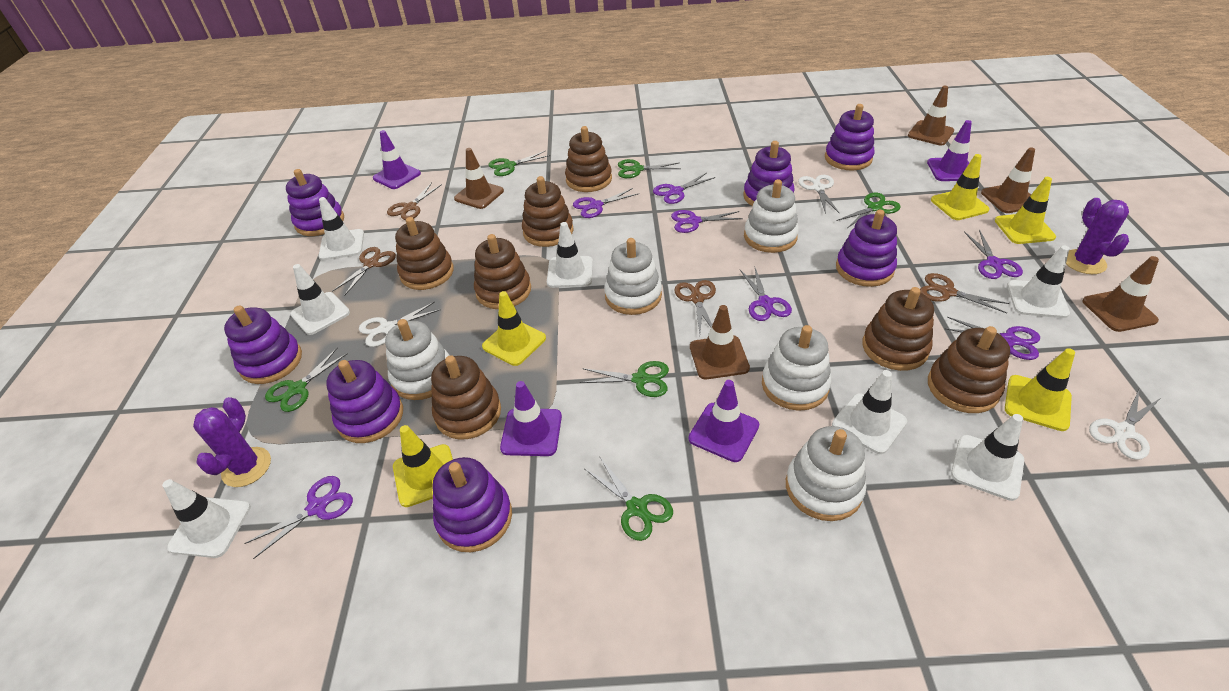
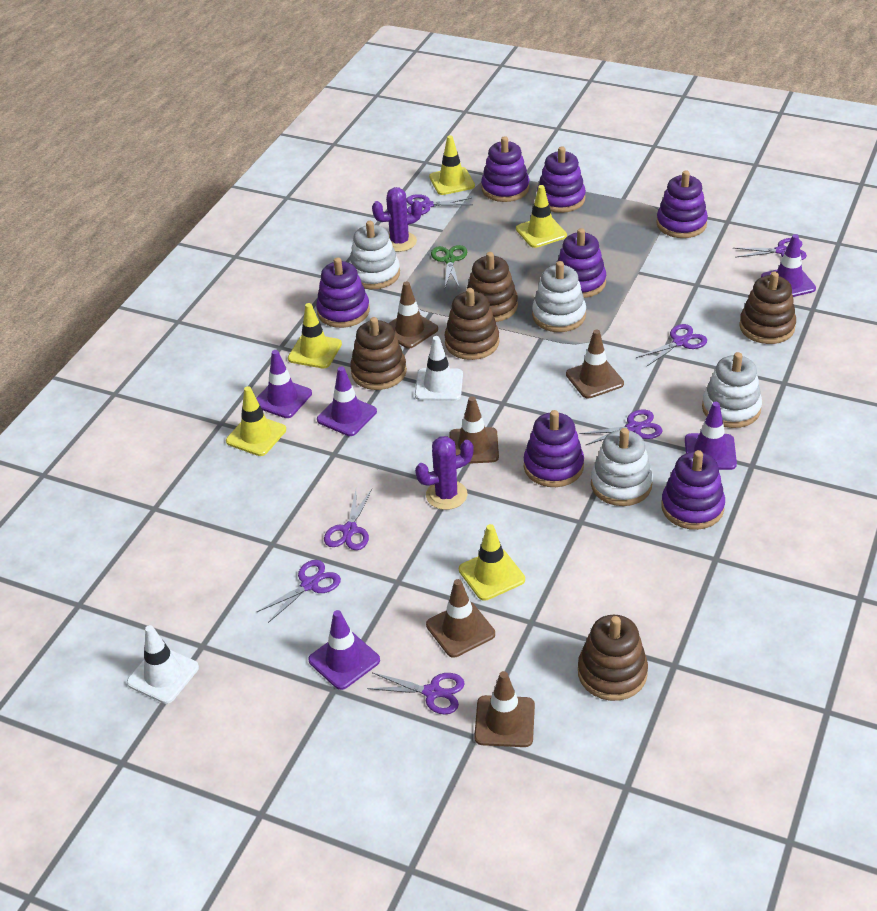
brown scissors: [332,247,396,296] [387,183,442,220] [674,280,716,334] [920,273,1010,313] = 4 -> none = 0
brown stacking toy: [395,217,454,290] [431,355,501,440] [474,234,531,309] [522,176,574,247] [565,126,612,192] [862,287,934,371] [928,326,1010,413] = 7 -> [350,317,407,390] [445,288,499,360] [467,252,518,322] [578,615,648,701] [739,271,796,344] = 5
green scissors: [265,348,348,412] [488,151,550,176] [580,361,669,397] [585,457,673,541] [618,159,681,178] [836,193,900,228] = 6 -> [431,245,467,287] = 1
purple traffic cone: [373,130,421,189] [500,381,562,456] [688,380,759,462] [927,120,972,181] = 4 -> [256,350,312,418] [308,610,380,690] [317,366,377,436] [685,402,737,470] [761,234,816,297] = 5
white scissors: [359,302,439,347] [798,175,840,214] [1089,388,1161,460] = 3 -> none = 0
white stacking toy: [385,319,450,400] [604,238,662,315] [744,179,799,253] [762,325,832,411] [786,426,866,521] = 5 -> [349,221,400,289] [532,261,586,332] [591,428,653,506] [702,352,762,428] = 4
white traffic cone: [162,479,251,558] [291,264,350,335] [319,197,364,260] [547,222,593,288] [832,370,907,454] [951,414,1024,501] [1007,245,1070,318] = 7 -> [127,625,199,704] [415,336,463,401] = 2

